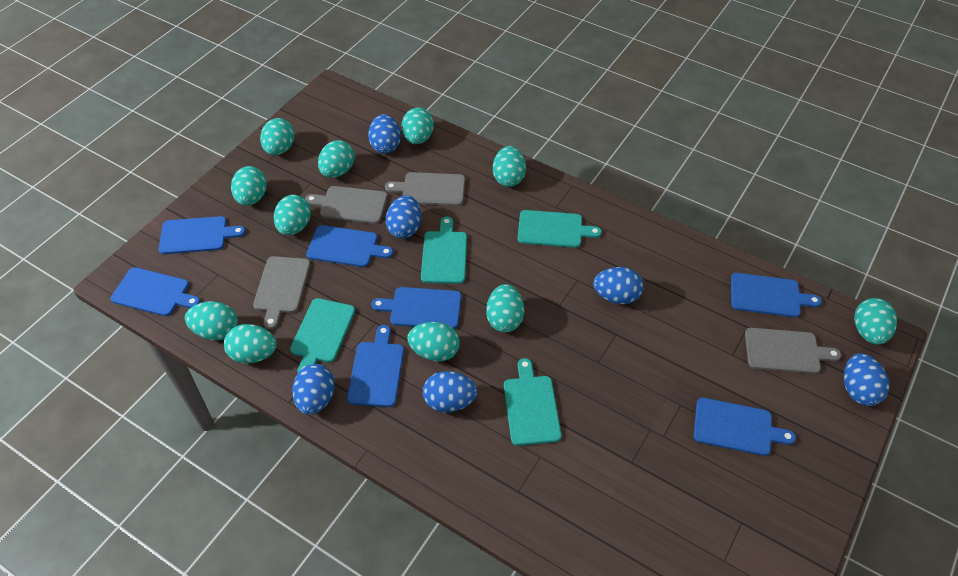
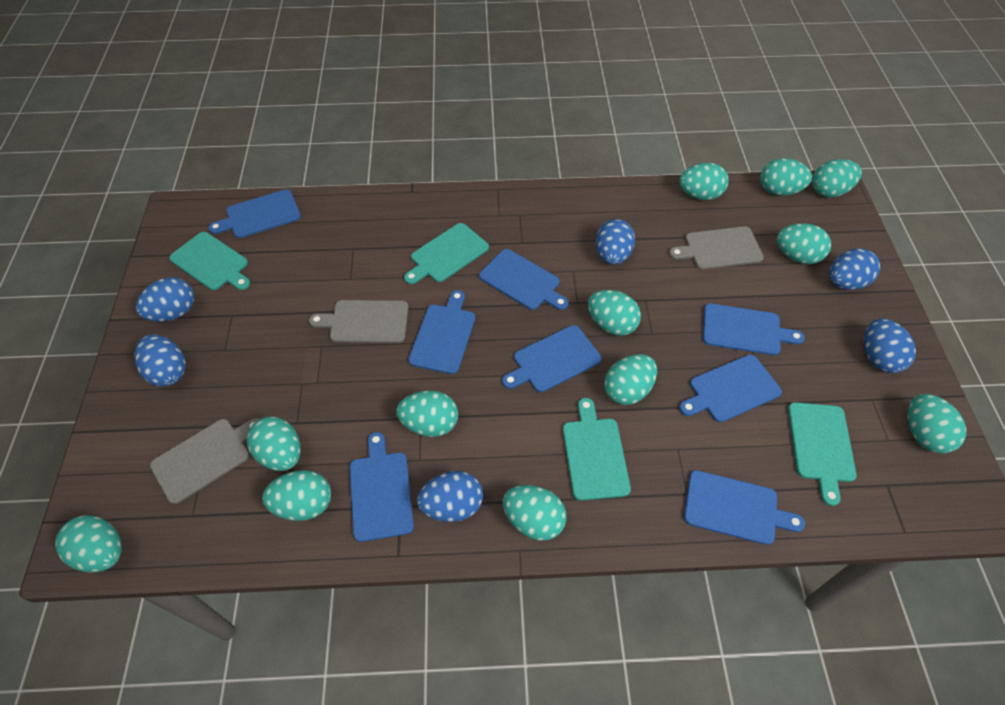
blue cutting board: [111,267,200,316] [159,216,246,254] [306,225,393,267] [347,325,404,407] [371,287,461,329] [694,398,796,456] [731,273,822,317] = 7 -> [209,189,301,238] [349,432,414,542] [408,290,475,374] [479,249,569,310] [502,325,602,392] [679,355,782,422] [684,470,805,545] [703,303,805,355] = 8
grey cutting board: [253,256,310,329] [305,186,387,224] [385,172,465,206] [745,328,841,374] = 4 -> [150,418,259,504] [309,300,408,343] [669,226,764,269] = 3
turquoise egg: [185,301,238,340] [224,324,277,363] [231,166,267,206] [260,118,295,155] [274,195,311,235] [318,140,354,178] [401,107,434,144] [407,322,460,362] [486,284,524,332] [493,146,526,187] [854,298,897,345] = 11 -> [55,515,122,573] [247,416,301,471] [262,470,331,521] [396,391,458,437] [503,485,566,541] [588,290,641,336] [604,354,657,405] [679,163,729,200] [760,158,812,196] [777,223,831,264] [812,159,862,197] [907,394,966,454] = 12

